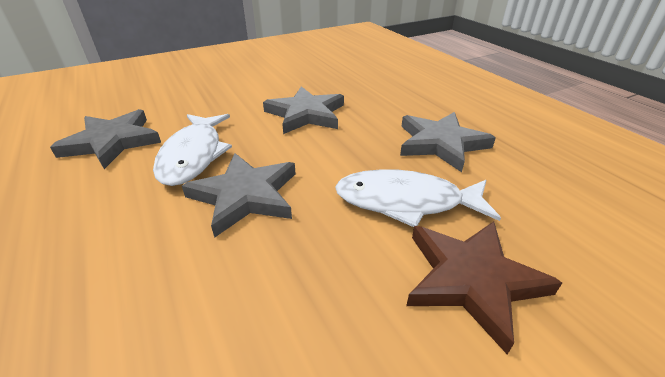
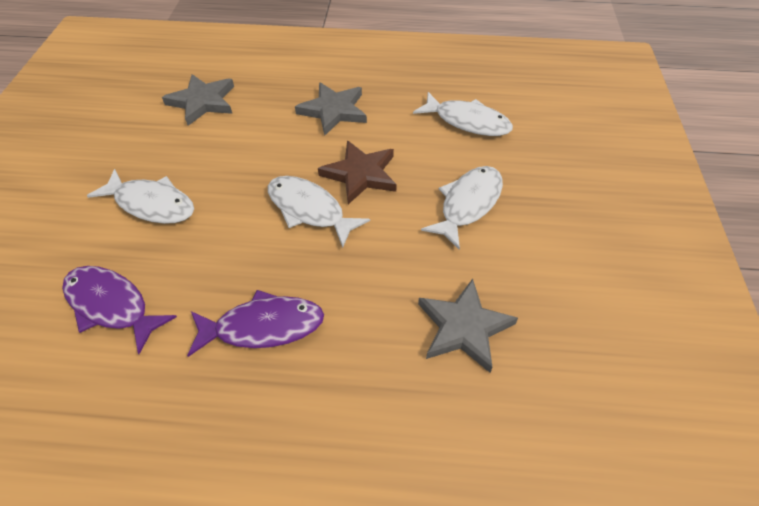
grey star: [50,109,161,169] [182,153,296,238] [263,86,344,134] [400,112,496,172] = 4 -> [162,74,234,126] [295,82,367,136] [418,279,518,373] = 3
purple fish: none = 0 -> [62,266,177,354] [187,290,324,357] = 2
white fish: [153,114,232,186] [335,169,501,227] = 2 -> [87,169,194,224] [268,176,370,248] [413,92,513,136] [421,166,503,250] = 4

